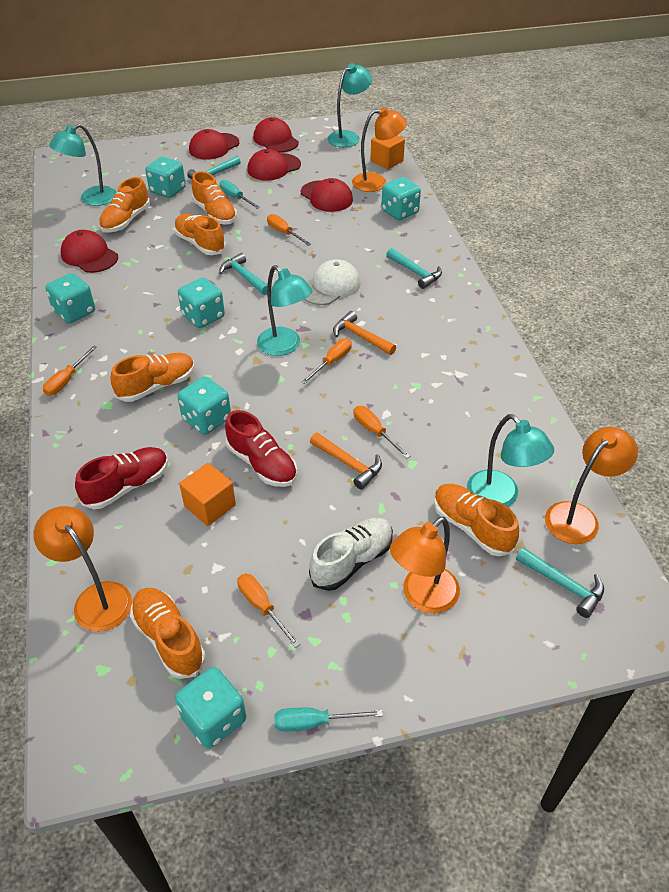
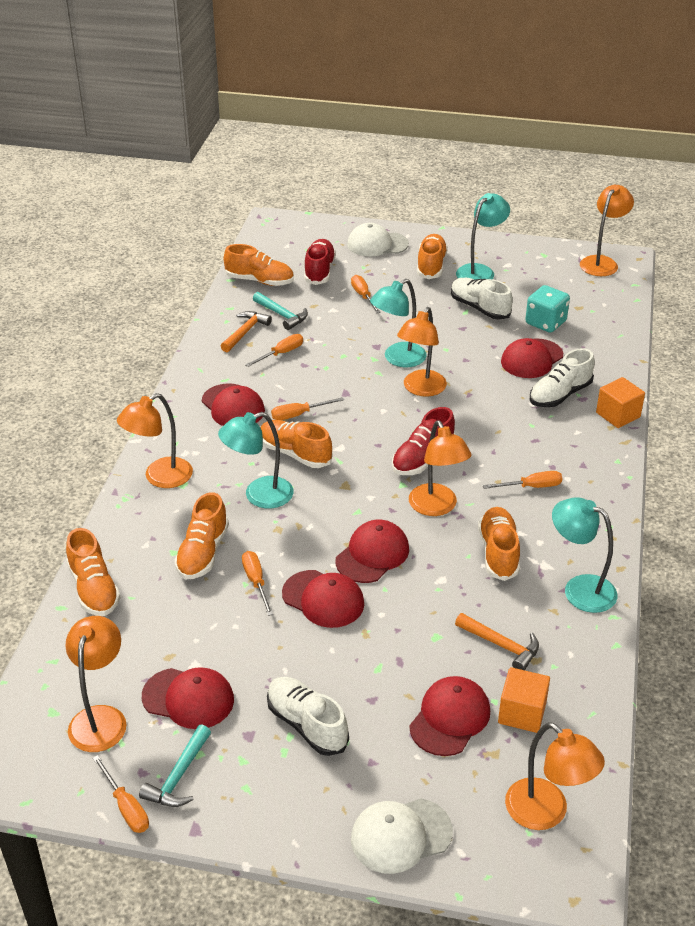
orange lamp: [34,506,132,632] [352,107,407,192] [390,517,460,614] [545,427,638,544] = 4 -> [65,616,127,752] [117,393,193,488] [397,307,447,397] [409,421,472,516] [505,722,605,830] [580,185,634,276] = 6
orange screwdriver: [43,345,97,396] [237,574,300,648] [267,214,311,246] [302,338,352,384] [353,406,410,459] = 5 -> [93,755,149,833] [242,551,273,616] [245,334,303,367] [271,397,344,420] [351,275,381,313] [483,471,562,489] = 6
red cap: [61,230,118,273] [189,129,239,160] [247,149,301,181] [253,117,299,153] [301,178,353,212] = 5 -> [142,667,234,729] [202,383,265,426] [282,570,364,628] [335,520,409,583] [409,676,490,756] [501,338,563,378] = 6
turquoise dice: [45,273,95,324] [145,157,186,198] [175,667,246,749] [178,277,225,328] [178,376,231,435] [381,177,421,220] = 6 -> [525,285,570,333] = 1
turquoise hammer: [187,156,241,179] [219,253,267,295] [386,248,442,289] [516,547,604,618] = 4 -> [139,724,211,807] [253,292,308,330] = 2
turquoise screwdriver: [219,180,260,209] [274,708,383,732] = 2 -> none = 0
white cap: [304,259,361,305] = 1 -> [347,223,409,257] [351,799,453,874] = 2
white shoe: [309,518,393,591] = 1 -> [267,677,349,756] [451,278,513,320] [530,348,595,407] = 3

